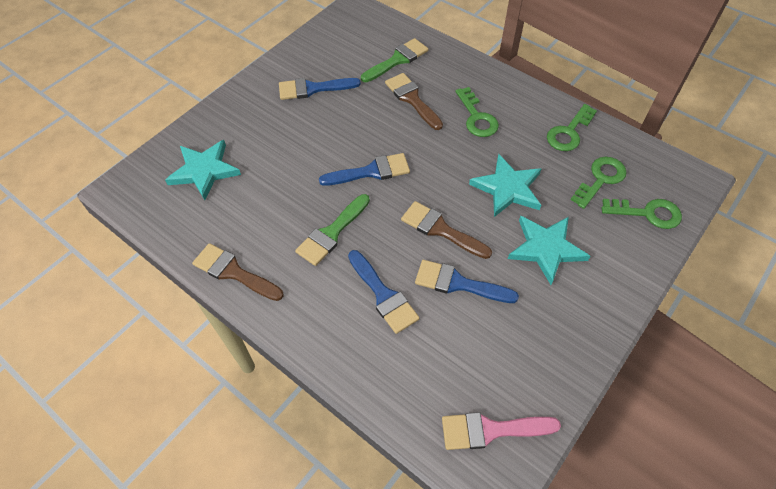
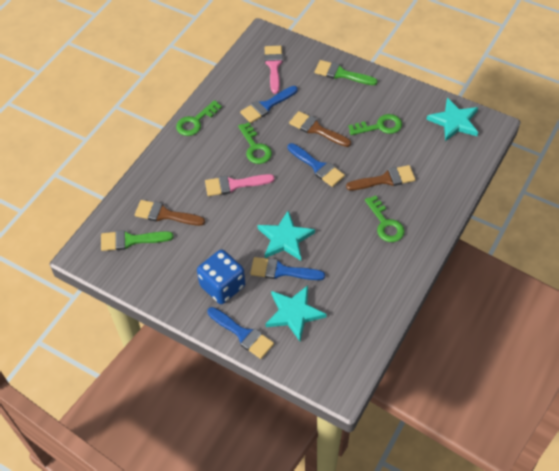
blue dice: none = 0 -> [197,249,245,304] = 1
pink brush: [442,412,561,450] = 1 -> [205,174,275,196] [264,46,283,94] = 2

